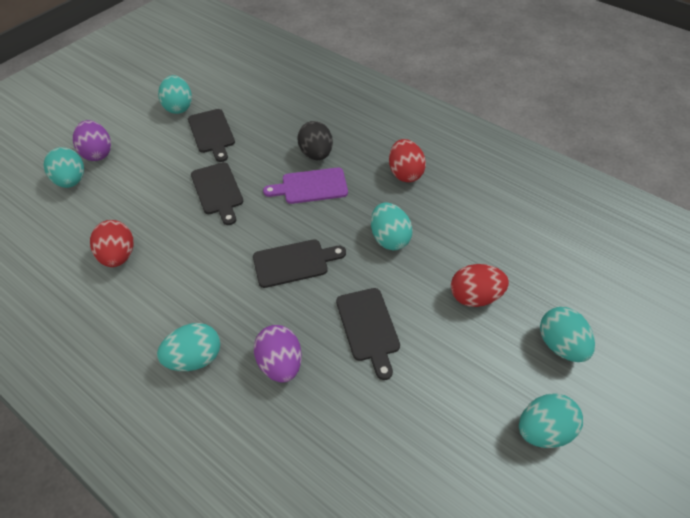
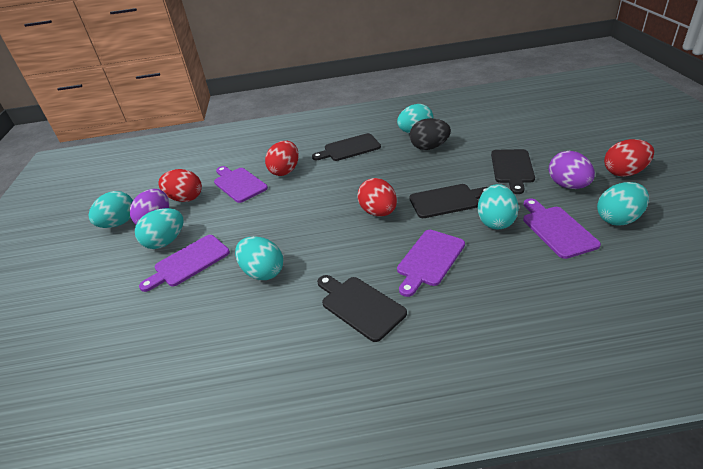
purple cutting board: [263,168,348,204] = 1 -> [139,235,230,292] [214,166,268,203] [397,230,465,297] [523,198,601,259] = 4
red egg: [90,220,133,267] [389,139,426,182] [451,264,509,307] = 3 -> [158,169,202,202] [265,141,299,176] [357,178,397,217] [604,139,654,177] = 4

